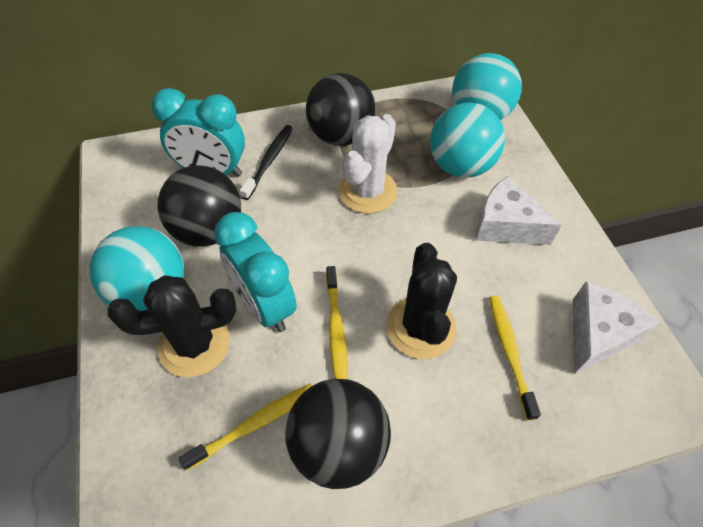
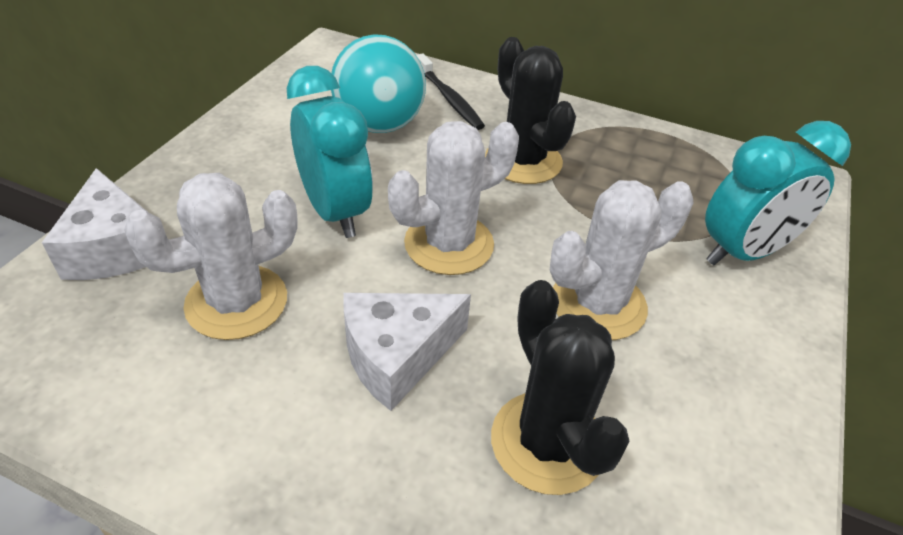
black ball: [157,165,241,247] [285,379,391,489] [306,73,376,146] = 3 -> none = 0
turquoise ball: [89,226,184,311] [430,103,505,178] [452,53,522,120] = 3 -> [331,34,426,133] = 1
white cactus: [339,114,398,214] = 1 -> [124,173,298,340] [388,121,519,275] [550,180,693,340] = 3
yellow toothbrush: [178,384,312,471] [326,266,348,379] [489,295,541,420] = 3 -> none = 0

